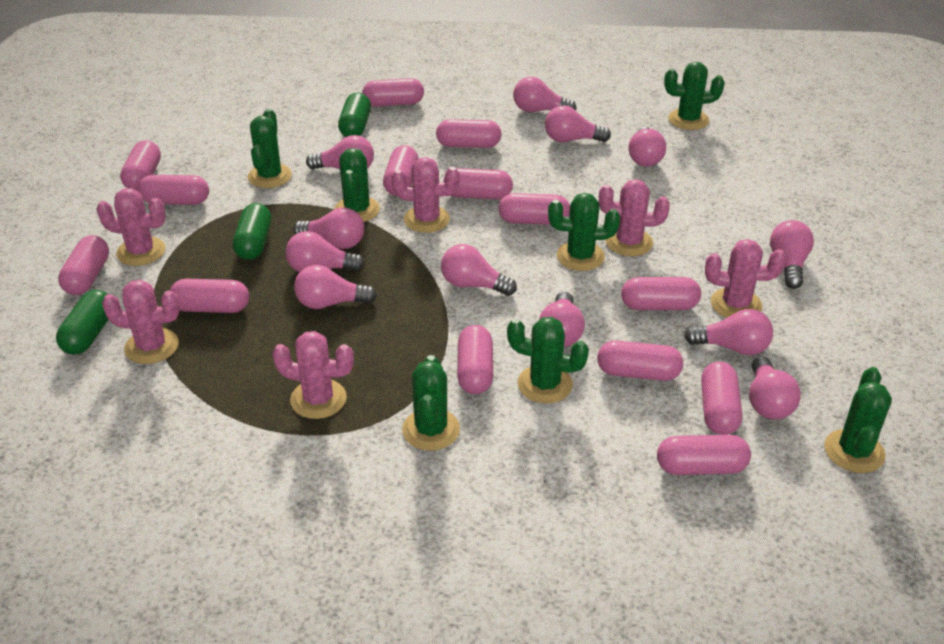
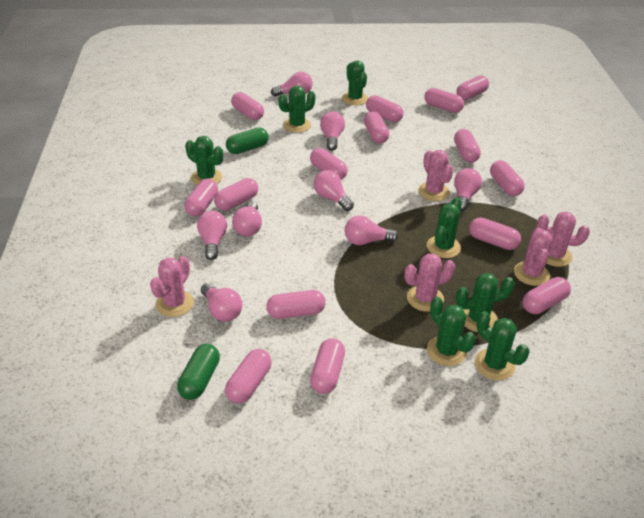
green capsule: [56,290,109,355] [233,203,271,260] [338,93,371,137] = 3 -> [177,344,220,400] [226,128,269,154] = 2
pink cactus: [96,188,166,266] [102,280,180,364] [272,331,354,419] [391,157,460,233] [599,179,670,256] [705,239,786,318] = 6 -> [150,256,194,317] [404,253,455,312] [418,150,453,201] [514,227,553,286] [537,212,590,267] = 5
pink capsule: [58,235,109,295] [120,140,161,191] [138,175,209,205] [170,279,249,313] [362,78,424,107] [383,145,418,196] [436,119,502,148] [443,168,513,199] [457,325,493,394] [498,193,570,225] [597,341,683,381] [621,277,701,310] [657,435,751,475] [701,362,742,435] = 14 -> [185,178,218,217] [214,178,258,211] [225,349,272,403] [231,92,264,120] [267,290,326,319] [310,148,348,179] [310,338,345,394] [364,111,389,144] [366,95,404,122] [424,88,464,113] [454,129,481,163] [456,76,489,100] [469,217,521,250] [490,160,525,196] [522,277,571,314] = 15
pink light bulb: [286,231,365,272] [293,208,364,249] [294,265,377,309] [306,135,374,169] [441,244,517,296] [513,77,577,112] [539,292,585,347] [545,106,611,142] [628,127,666,166] [684,309,773,355] [749,356,801,420] [770,220,814,289] = 12 -> [197,211,227,260] [201,283,242,322] [232,202,262,236] [271,72,312,97] [314,170,354,211] [320,111,345,150] [345,215,398,245] [454,168,482,211] = 8

